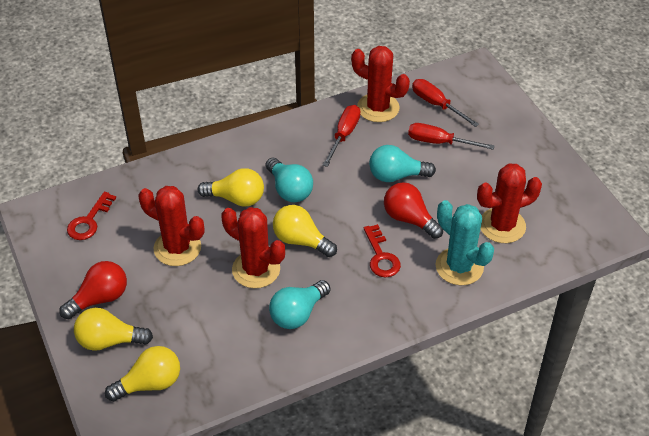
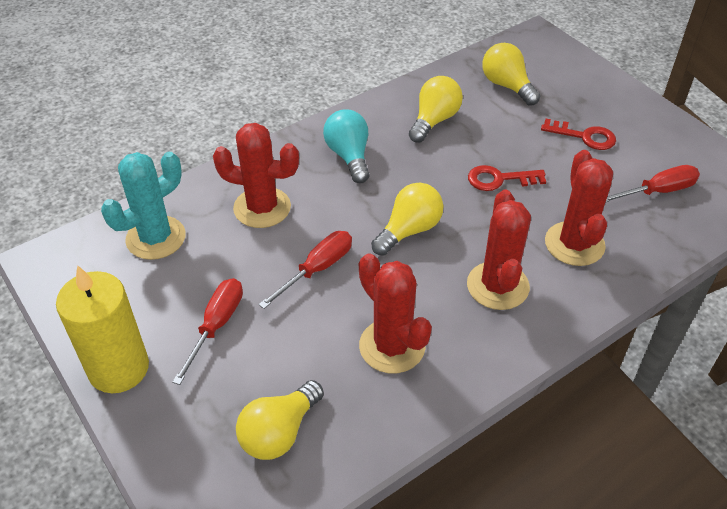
red light bulb: [59,261,127,319] [384,182,443,239] = 2 -> none = 0
turquoise light bulb: [266,157,313,203] [269,280,331,329] [369,145,436,182] = 3 -> [323,109,370,183] = 1
yellow candle: none = 0 -> [56,265,149,393] = 1

